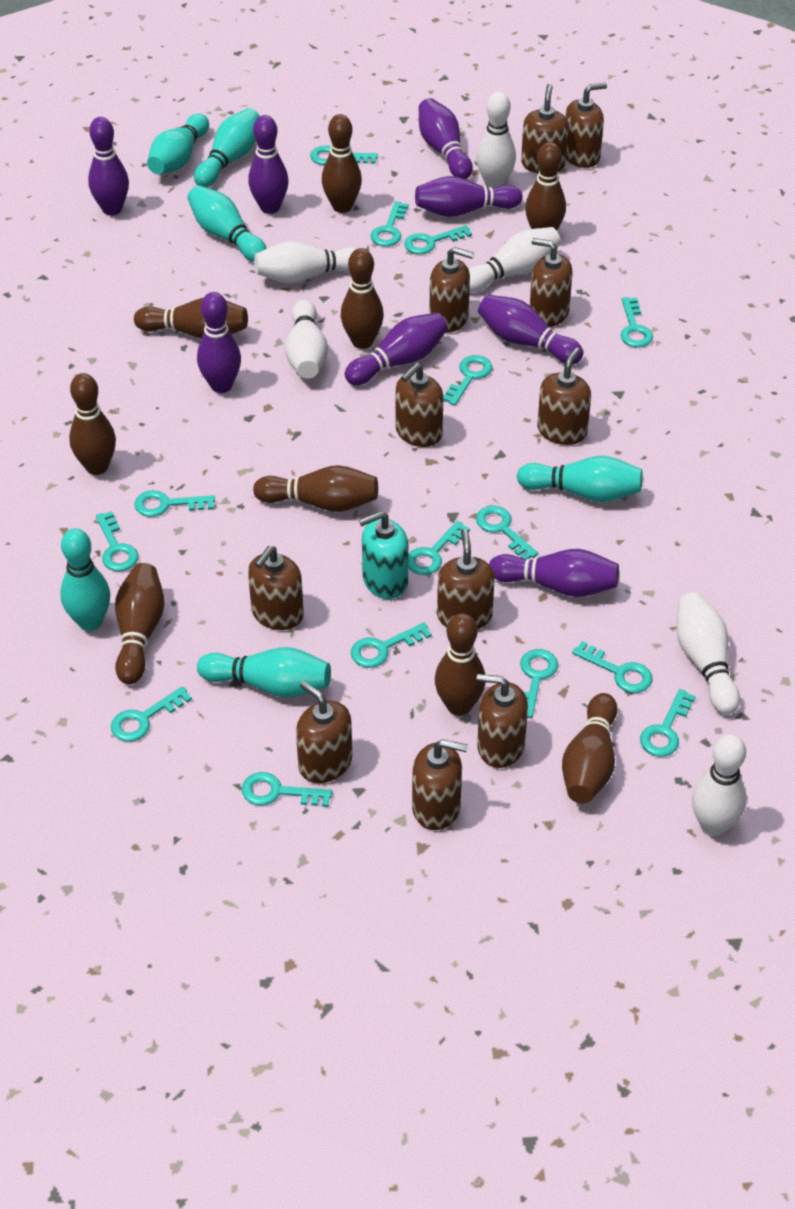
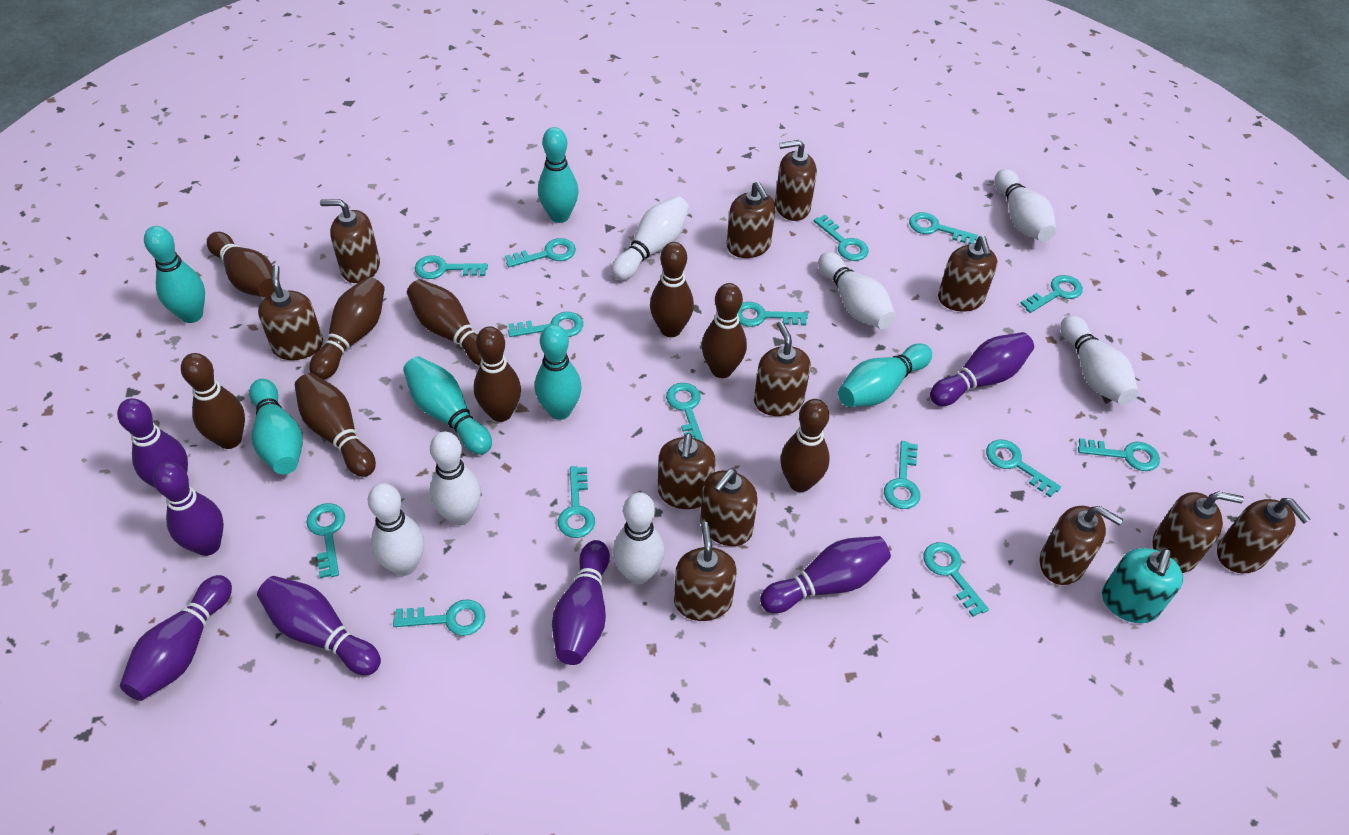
brown soap dispenser: [248,546,304,630] [296,681,352,783] [395,363,443,447] [412,739,468,830] [429,247,474,332] [437,529,495,629] [477,674,528,768] [521,84,569,173] [530,238,573,327] [538,348,591,445] [565,83,607,168] = 11 -> [258,265,323,360] [320,199,380,283] [658,433,716,509] [674,522,737,621] [700,469,758,546] [727,181,776,258] [754,321,811,416] [775,140,817,221] [938,236,997,312] [1040,506,1123,585] [1153,491,1244,573] [1217,498,1311,573] = 12
purple bowling pin: [88,117,129,216] [197,292,241,393] [248,115,289,214] [345,313,448,385] [415,176,523,217] [419,98,473,179] [478,295,584,364] [489,549,619,597] = 8 -> [117,398,188,488] [120,575,232,701] [153,462,224,556] [257,576,381,675] [552,540,610,665] [760,536,891,613] [930,332,1034,406] = 7
white bowling pin: [254,241,357,283] [285,300,328,379] [469,227,561,292] [476,92,516,188] [677,592,740,715] [692,734,746,836] = 6 -> [368,483,424,576] [430,432,481,525] [611,196,689,281] [613,492,665,584] [818,252,896,329] [994,169,1057,242] [1060,315,1138,405] = 7

